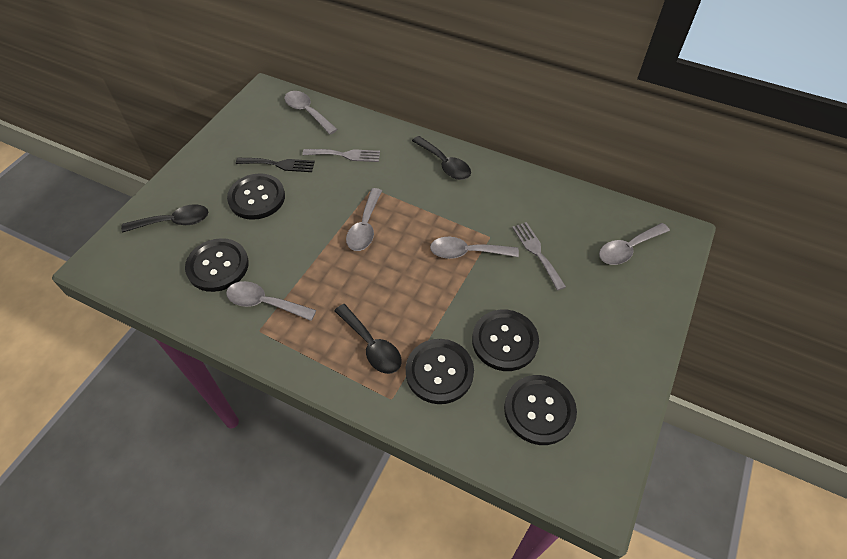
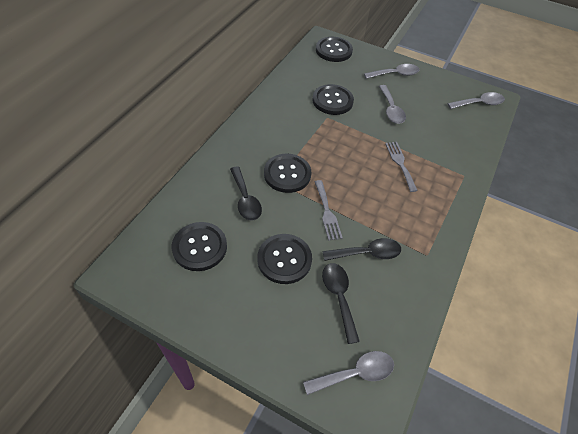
black fork: [236,158,315,172] = 1 -> none = 0
grey spoon: [226,281,316,321] [285,91,338,134] [346,188,382,251] [430,237,519,259] [599,223,670,265] = 5 -> [303,351,394,395] [364,64,419,79] [379,85,406,124] [447,92,505,109] = 4

